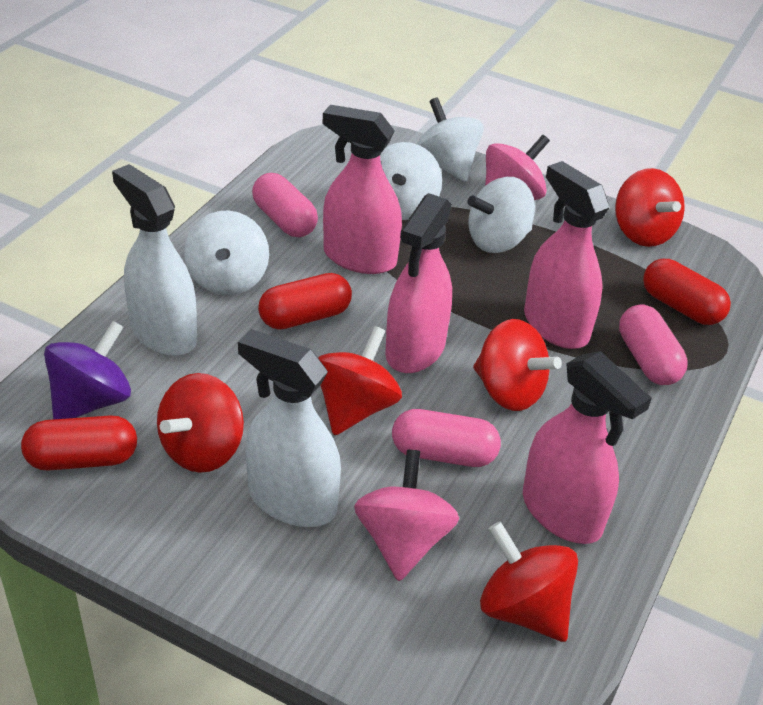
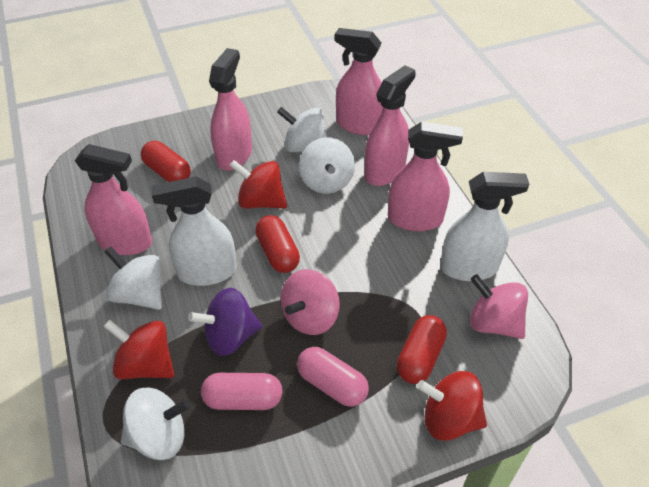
pink capsule: [252,173,318,237] [392,409,501,467] [619,305,688,385] = 3 -> [201,373,283,410] [297,347,369,407] = 2
pink spray bottle: [323,105,402,274] [385,193,452,373] [523,351,652,544] [524,161,610,349] = 4 -> [75,144,152,255] [209,48,252,171] [335,28,383,135] [365,65,416,186] [388,122,463,231] = 5
red spinning top: [157,373,244,473] [318,326,402,435] [473,319,562,411] [480,522,578,642] [615,168,685,247] = 5 -> [103,319,174,379] [229,160,287,209] [417,371,487,441] = 3

